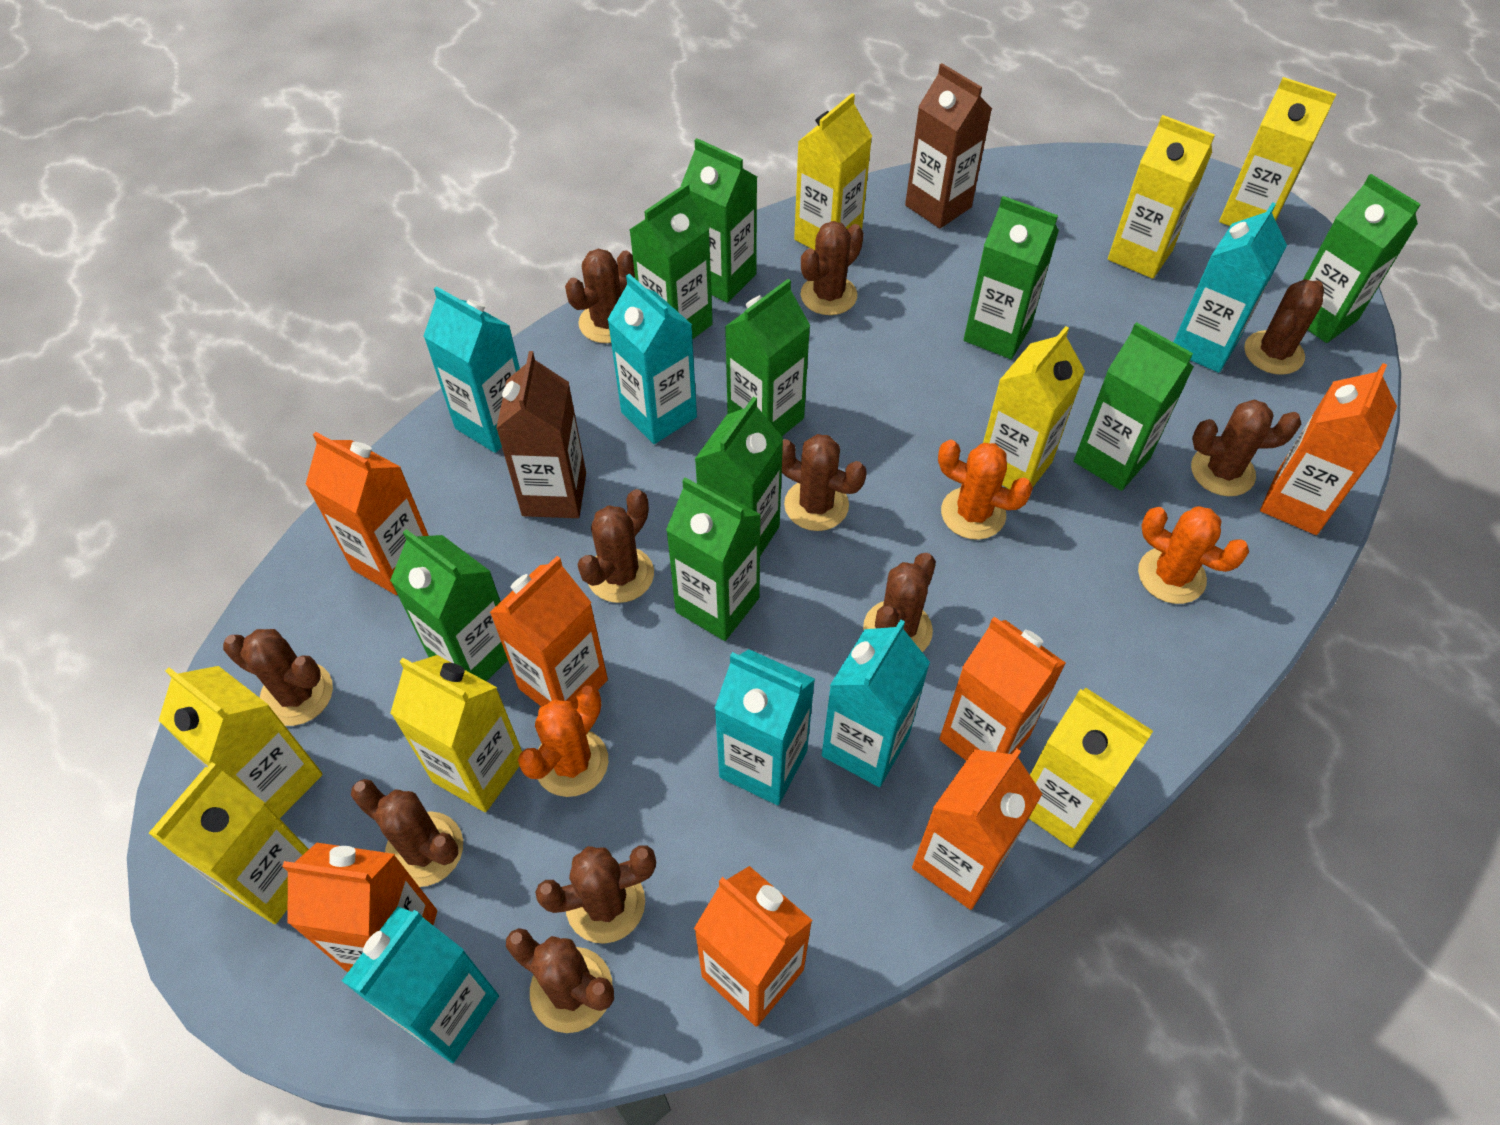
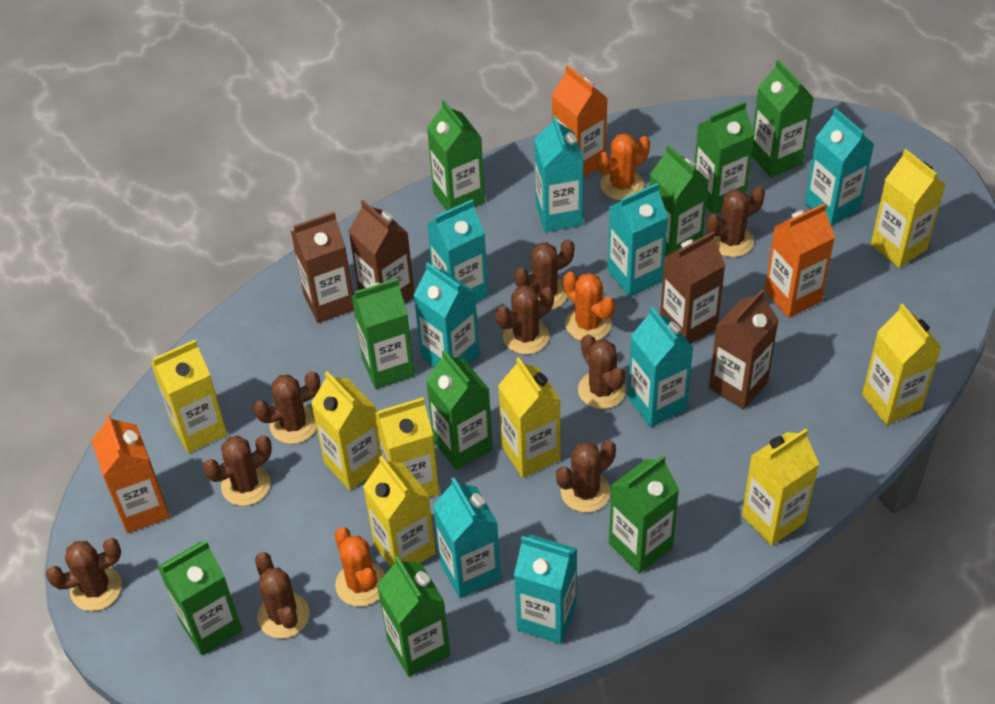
brown cactus: [223,629,333,726] [351,779,463,887] [506,928,614,1033] [535,845,656,944] [565,248,635,343] [577,489,654,603] [782,434,867,531] [801,221,864,315] [863,553,936,652] [1191,399,1301,496] [1244,279,1324,375] = 11 -> [46,538,122,611] [203,435,272,506] [253,371,320,444] [255,552,309,639] [496,285,554,354] [514,239,575,310] [556,440,616,512] [578,334,626,409] [706,186,765,257] = 9
brown carton: [496,351,586,518] [905,63,992,228] = 2 -> [291,212,354,323] [349,200,415,304] [660,231,726,344] [709,289,779,409] = 4
orange carton: [282,843,437,972] [305,432,429,595] [490,556,608,710] [694,866,813,1027] [912,748,1042,910] [939,617,1066,761] [1260,363,1397,535] = 7 -> [91,414,170,533] [552,65,608,178] [765,203,835,318] = 3
turquoise carton: [342,907,499,1063] [423,286,520,453] [607,274,697,444] [714,649,815,805] [822,619,930,787] [1174,202,1287,373] = 6 -> [414,262,479,368] [427,200,488,303] [433,478,501,598] [514,535,577,644] [534,115,584,232] [608,183,668,297] [628,307,694,427] [805,108,874,226] = 8

